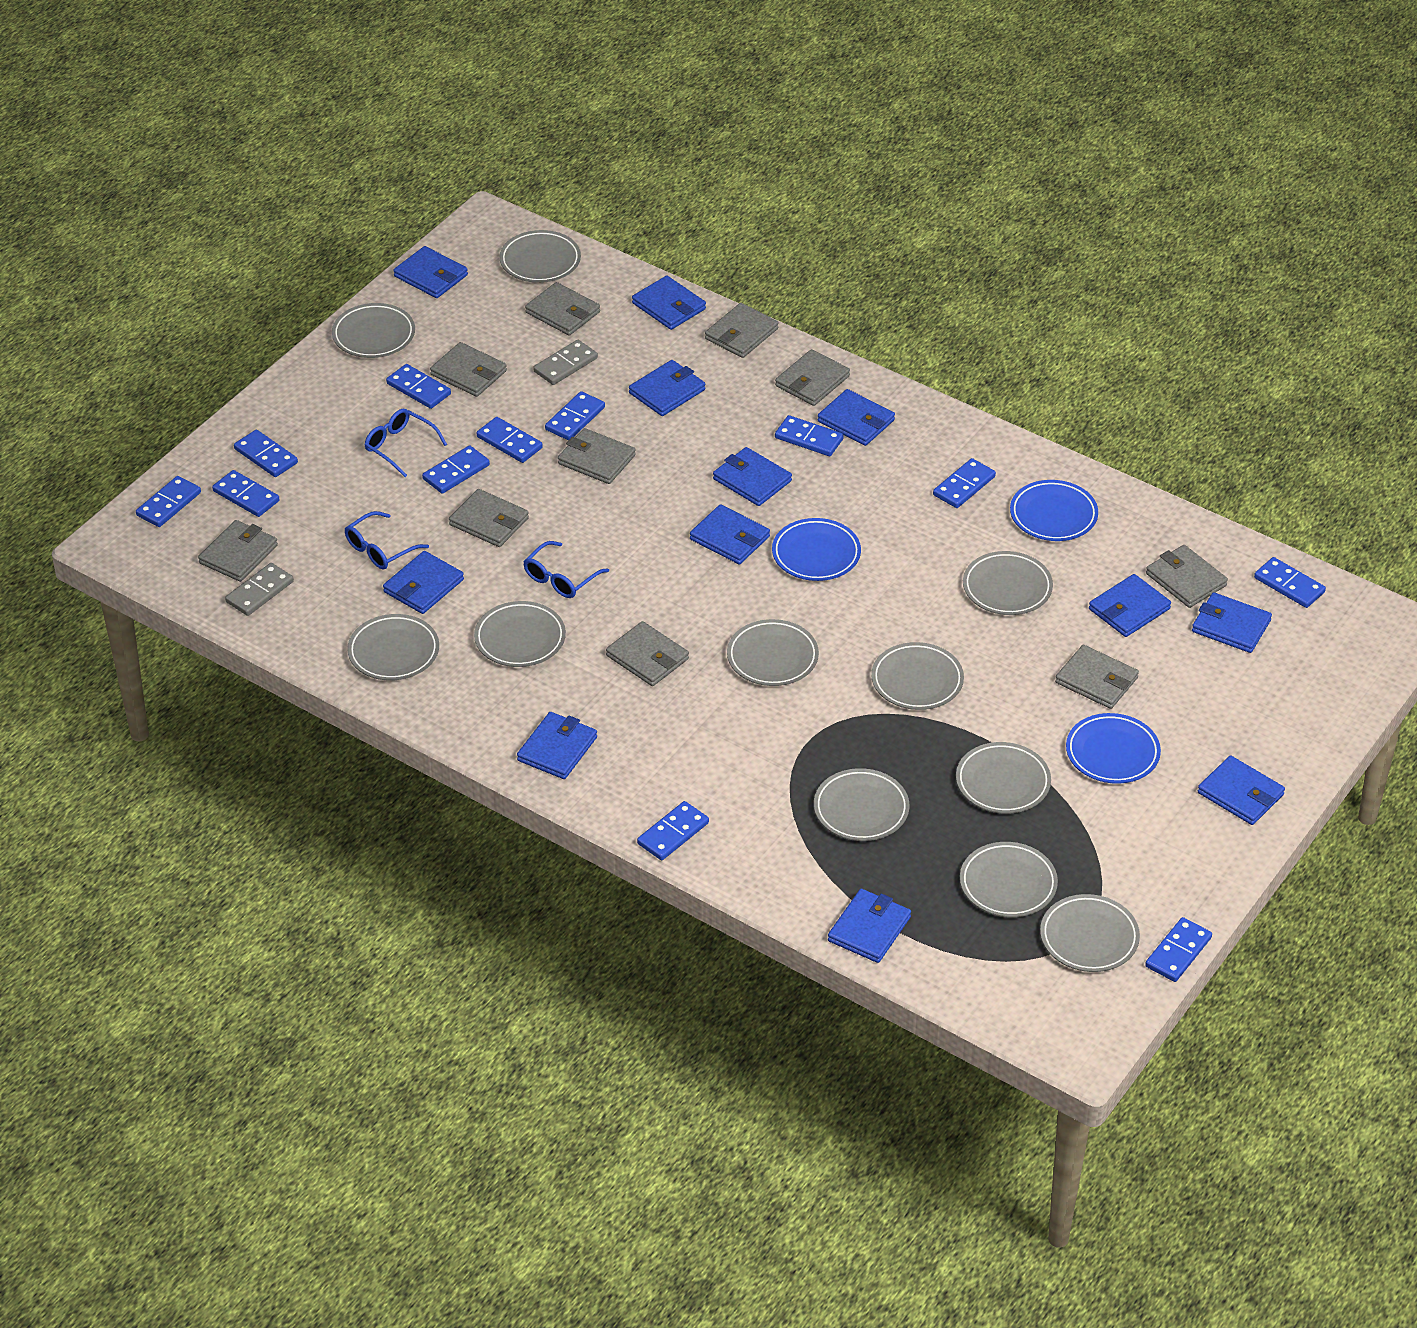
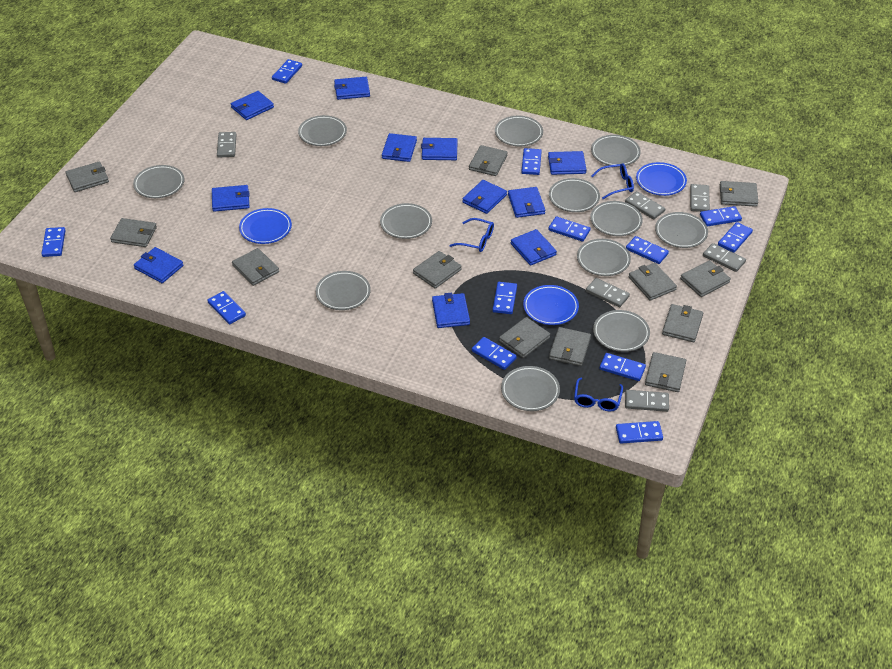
blue wallet: [383,551,464,614] [393,246,468,298] [517,712,597,779] [629,360,705,416] [632,276,706,330] [690,504,770,564] [713,447,792,506] [818,389,895,446] [828,889,911,963] [1089,574,1171,637] [1192,592,1272,653] [1198,756,1285,825] = 12 -> [134,247,184,283] [212,185,250,212] [231,91,274,120] [334,77,370,100] [382,133,417,162] [421,138,458,160] [432,293,470,328] [462,180,507,214] [508,187,545,218] [511,229,557,266] [548,151,586,175] = 11
grey domino: [225,563,294,616] [533,340,598,385] = 2 -> [217,132,236,158] [586,278,630,307] [625,191,665,219] [625,390,669,412] [690,184,710,212] [703,243,746,272] = 6
grey plate: [332,303,415,358] [347,614,439,680] [474,601,566,667] [500,230,581,283] [727,619,819,686] [814,768,909,841] [871,642,964,710] [956,742,1051,814] [960,842,1058,917] [963,551,1053,615] [1040,894,1140,972] = 11 -> [133,165,184,198] [298,115,347,146] [316,271,371,310] [380,203,432,239] [495,116,543,146] [501,366,560,411] [549,178,600,212] [577,239,631,276] [590,201,643,236] [591,135,641,166] [593,310,650,352] [655,212,708,248] = 12
grey wallet: [198,520,278,582] [430,342,507,397] [449,489,529,547] [525,282,600,336] [558,428,636,484] [606,621,689,686] [705,303,779,358] [775,349,850,406] [1055,645,1139,709] [1146,545,1228,608] = 10 -> [66,162,109,192] [110,218,157,247] [232,248,279,286] [413,251,462,289] [469,145,508,176] [499,317,550,358] [549,327,591,366] [628,263,677,301] [645,352,686,392] [662,304,703,342] [680,260,731,297] [720,181,758,207] = 12

